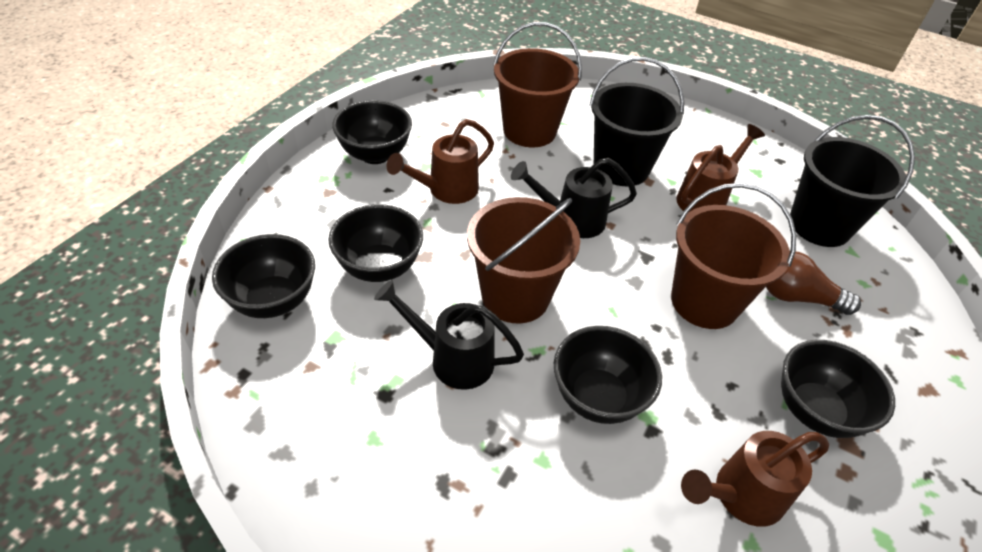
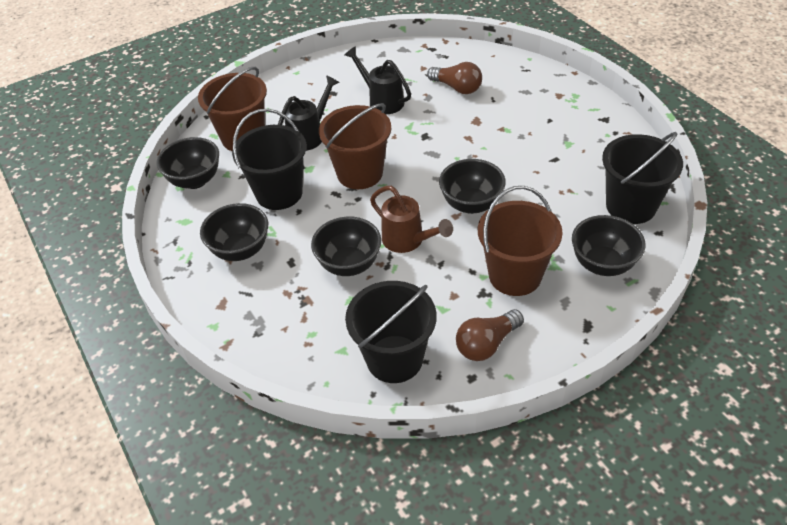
black bucket: [589,57,684,186] [790,115,915,247] = 2 -> [232,109,307,210] [345,281,437,383] [602,132,683,224] = 3
brown light bulb: [766,252,861,315] = 1 -> [427,62,482,94] [456,309,524,361] = 2
brown watering can: [387,119,494,204] [676,124,765,212] [681,431,829,527] = 3 -> [370,186,453,253] = 1

